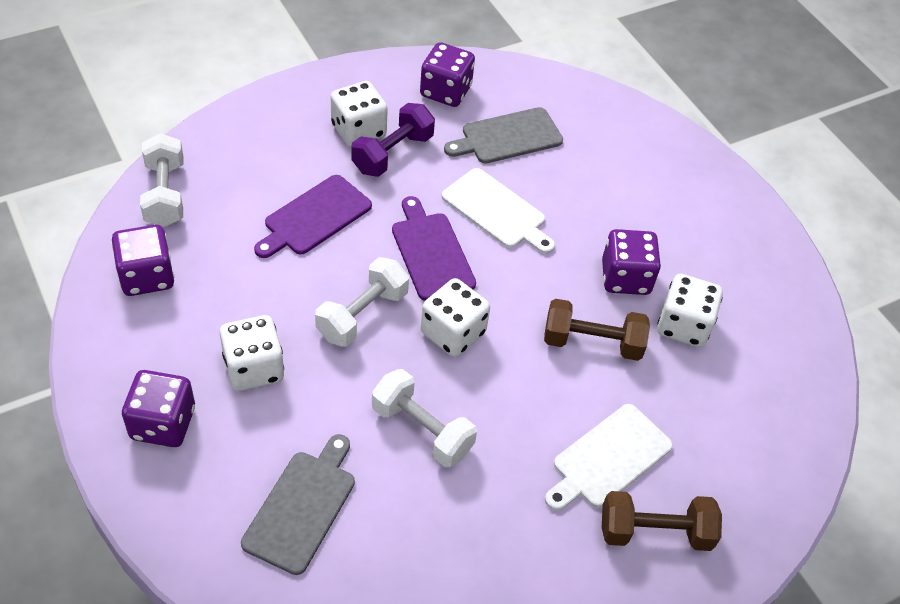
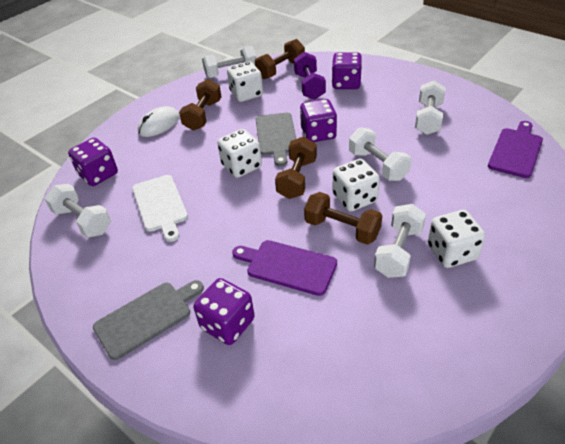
brown dumbbell: [544,299,650,361] [602,491,722,551] = 2 -> [179,79,222,131] [255,39,305,79] [275,136,317,199] [304,192,382,245] = 4
white cutting board: [442,168,555,254] [545,404,673,511] = 2 -> [132,175,188,242] = 1
white dumbbell: [140,133,183,227] [315,257,409,347] [372,369,477,467] = 3 -> [45,184,111,238] [202,46,256,78] [349,127,411,181] [374,204,426,278] [415,80,446,135] = 5
white mouse: none = 0 -> [138,106,180,137] = 1

